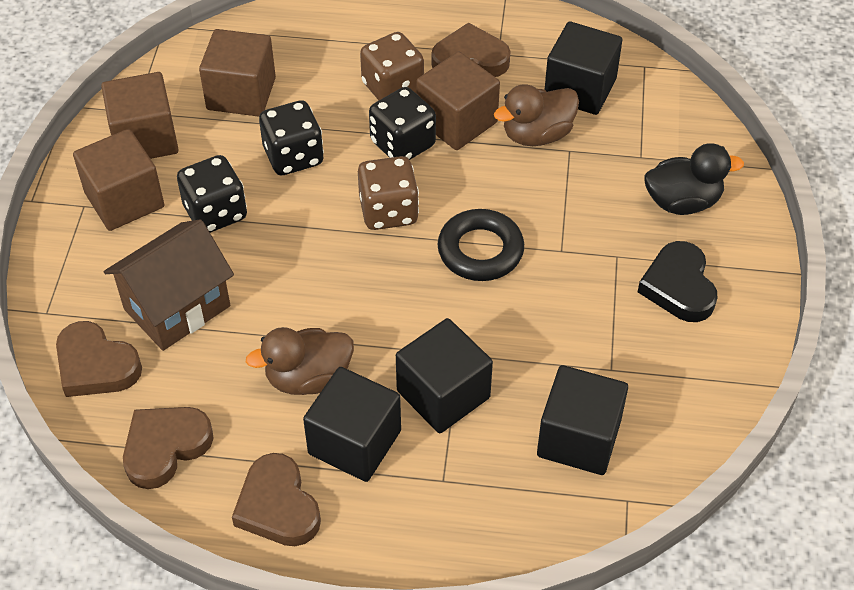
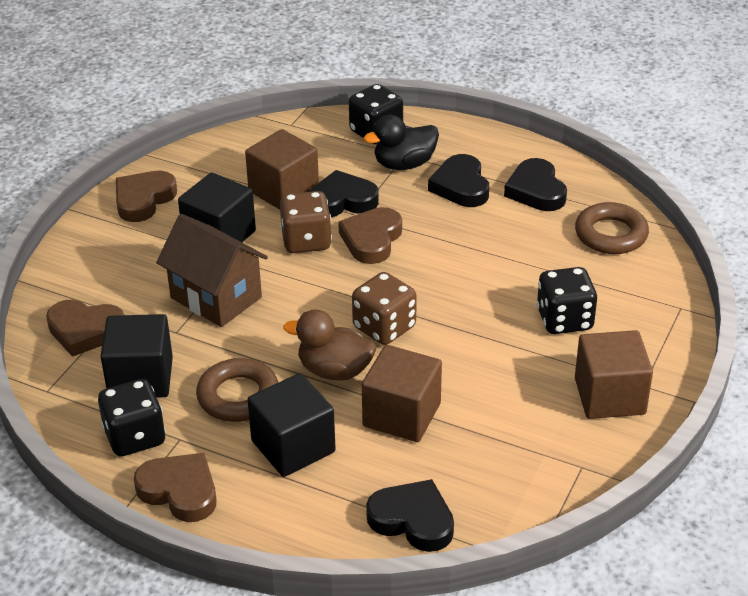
black cube: [303,367,401,482] [396,318,493,433] [537,365,628,475] [544,21,622,115] = 4 -> [101,314,173,398] [178,173,256,242] [247,373,336,477] = 3
black heart: [638,241,718,322] = 1 -> [309,170,379,217] [366,479,454,552] [428,154,489,207] [504,158,567,211] = 4
black ring: [438,209,524,281] = 1 -> none = 0
brown cube: [73,129,164,231] [101,72,179,159] [199,29,276,117] [416,51,500,150] = 4 -> [245,129,319,210] [362,345,442,442] [575,330,653,419] = 3
brown duck: [246,327,354,395] [494,84,579,146] = 2 -> [283,309,376,381] = 1
brown ring: none = 0 -> [196,358,278,422] [575,202,649,254] = 2

